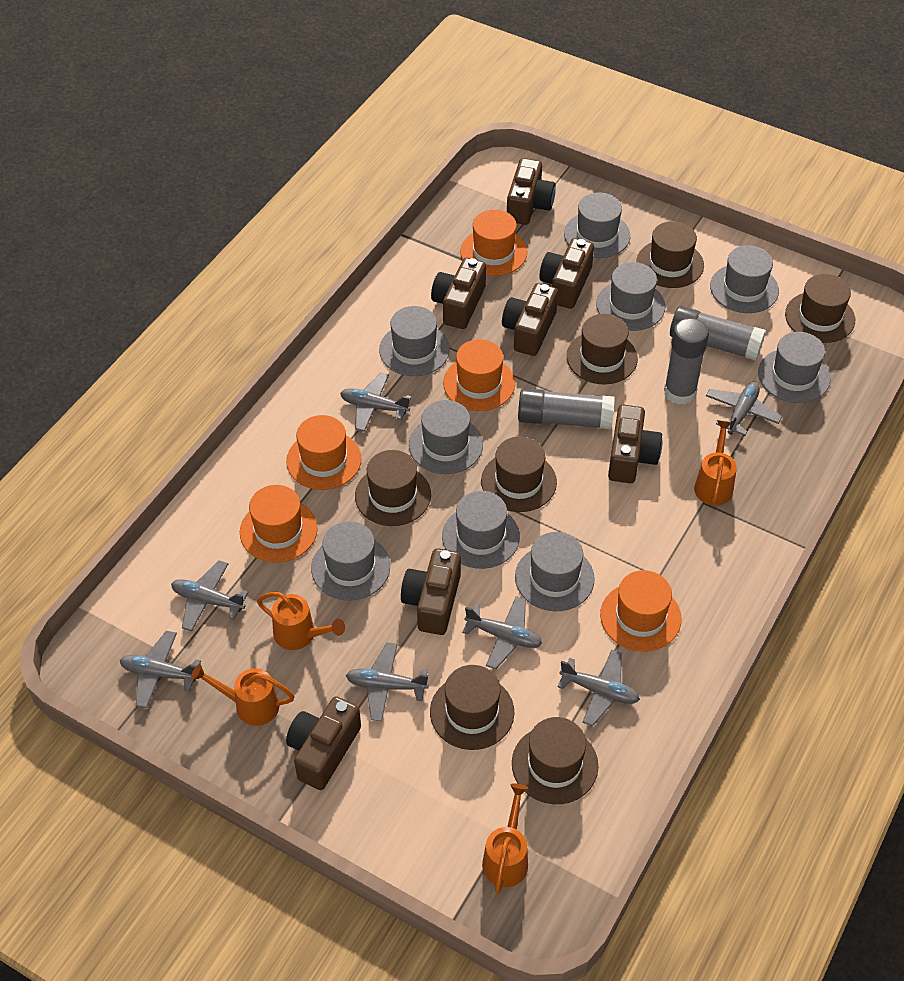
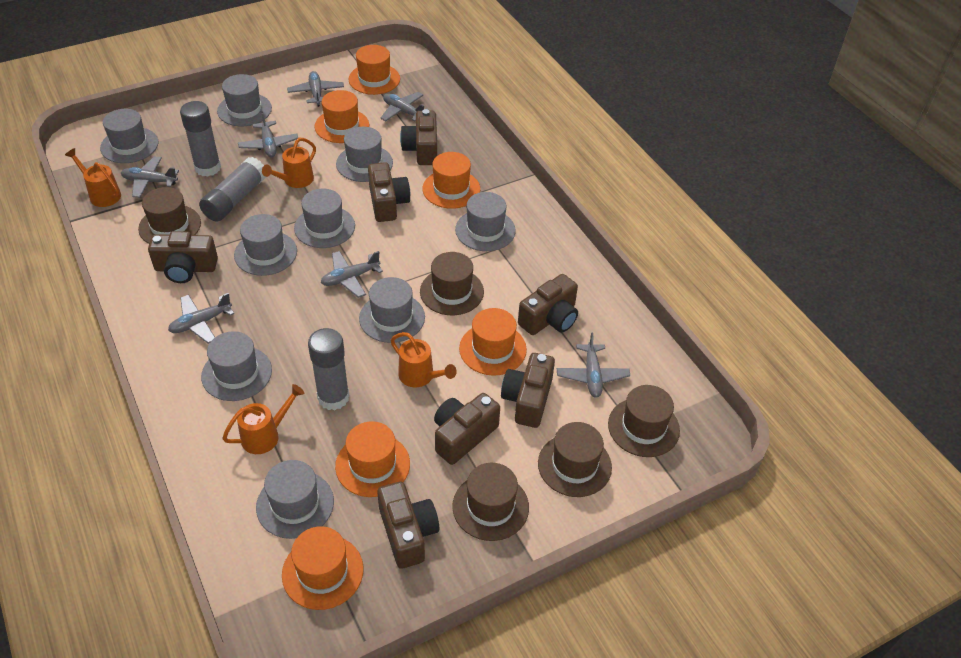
brown hat: [355,450,431,526] [430,665,514,750] [481,436,557,512] [512,717,598,804] [567,314,638,384] [636,221,704,288] [785,274,855,343] = 7 -> [138,187,201,244] [420,252,484,315] [452,463,529,541] [538,422,612,497] [608,385,680,457] = 5
orange hat: [240,485,318,563] [286,415,362,490] [443,339,515,411] [460,210,527,276] [600,570,681,652] = 5 -> [282,526,363,610] [314,90,369,143] [335,421,410,497] [349,45,400,95] [422,152,480,209] [459,308,527,376] = 6

